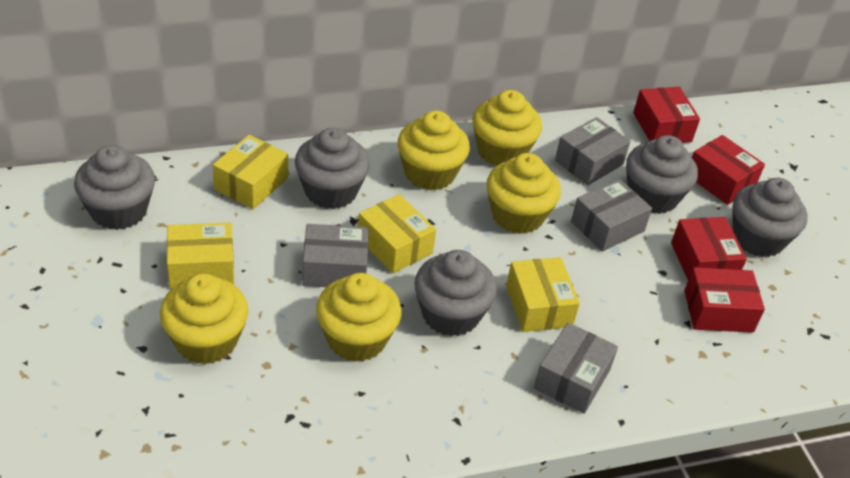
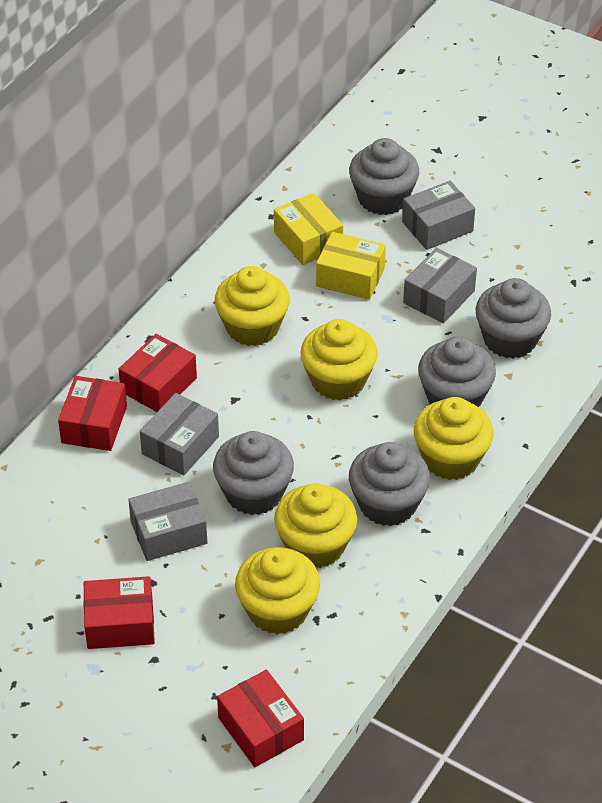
yellow box: [167,223,234,289] [213,135,288,209] [358,194,436,273] [506,257,580,332] = 4 -> [274,193,343,265] [316,232,386,300] = 2

